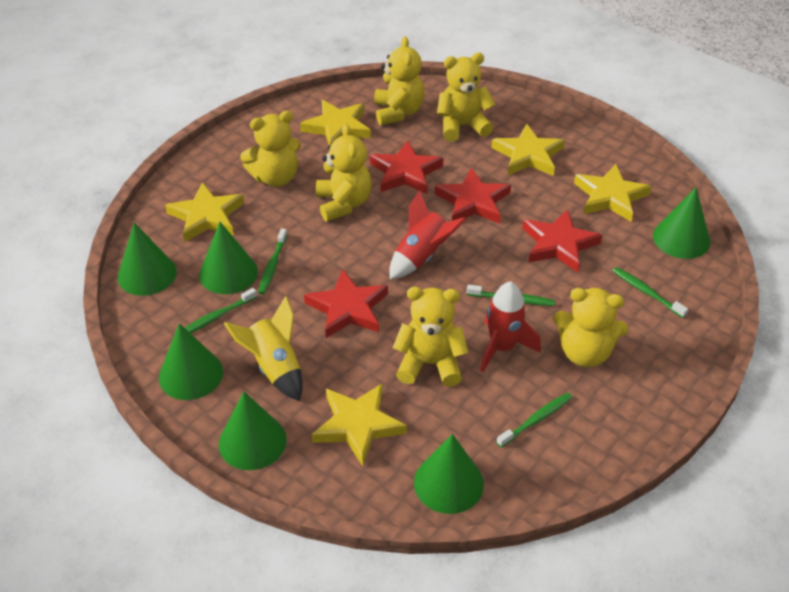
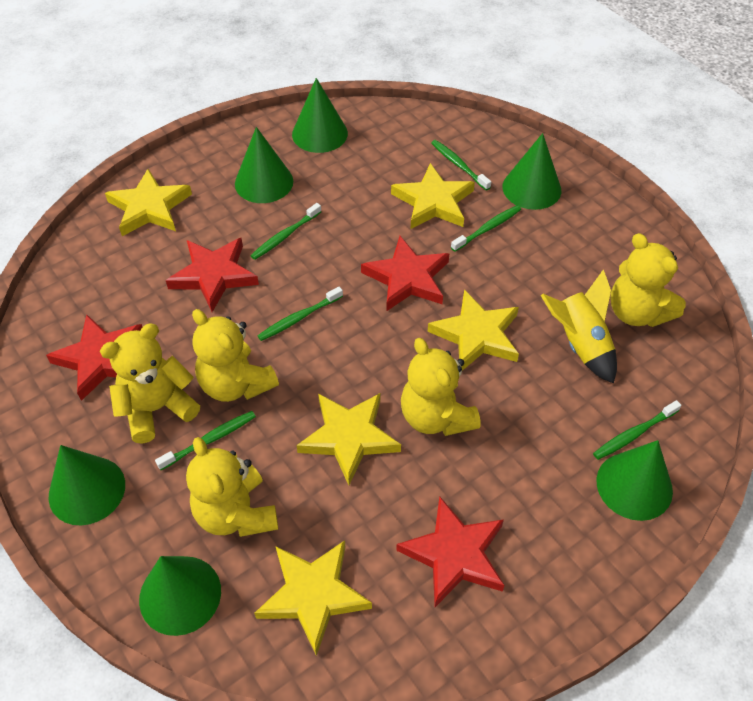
green toothbrush: [185,288,257,333] [258,228,287,294] [467,284,555,306] [496,393,573,447] [612,267,688,318] = 5 -> [155,411,256,470] [251,203,322,260] [257,287,343,341] [431,140,491,191] [451,205,521,252] [593,400,681,460] = 6
red rocket: [389,190,467,279] [480,281,541,372] = 2 -> none = 0
yellow teddy bear: [240,110,301,187] [316,124,372,221] [374,36,425,125] [393,286,469,387] [437,53,495,142] [553,288,628,367] = 6 -> [100,323,200,444] [186,437,278,537] [192,309,279,402] [401,338,481,436] [610,233,686,327] = 5

